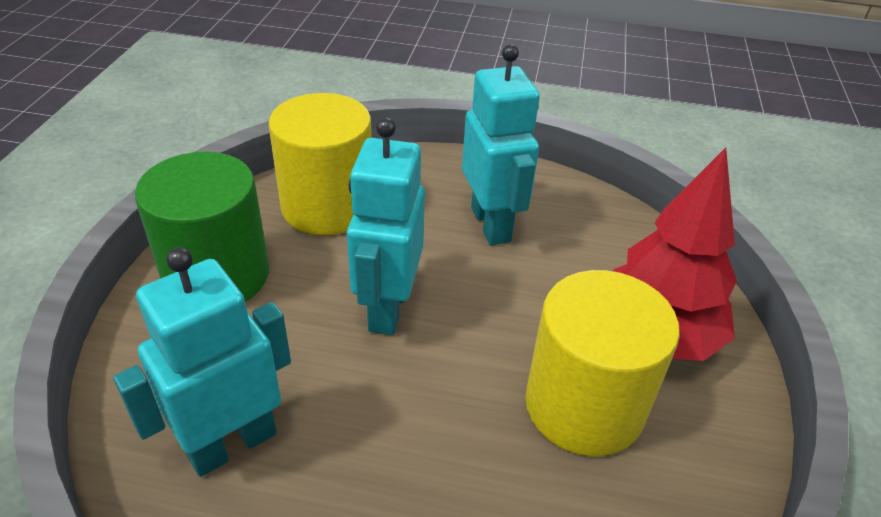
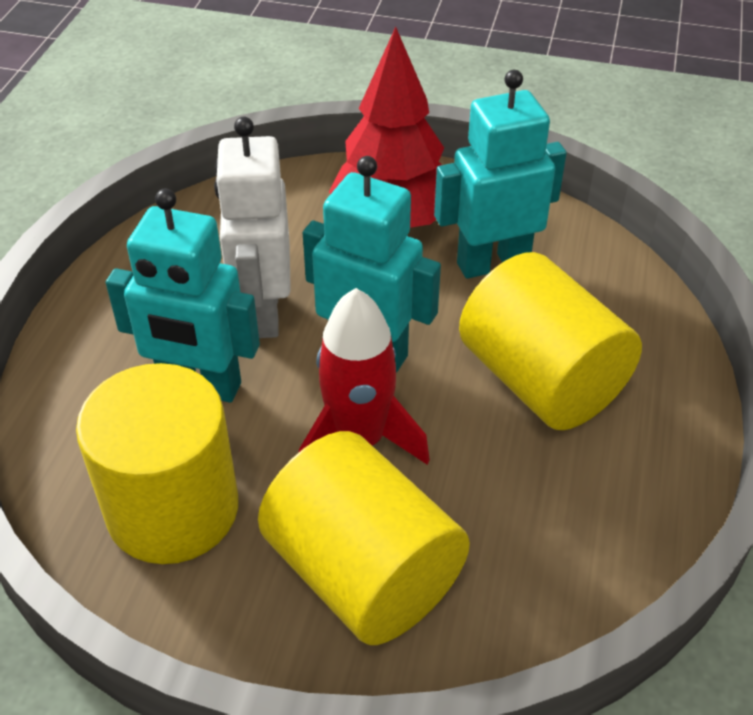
green cylinder: [135,152,269,302] = 1 -> none = 0
red rocket: none = 0 -> [299,288,430,465] = 1
white robot: none = 0 -> [214,117,291,338] = 1
yellow cylinder: [269,93,372,235] [525,270,680,456] = 2 -> [76,363,238,564] [258,431,470,645] [459,252,642,430] = 3

